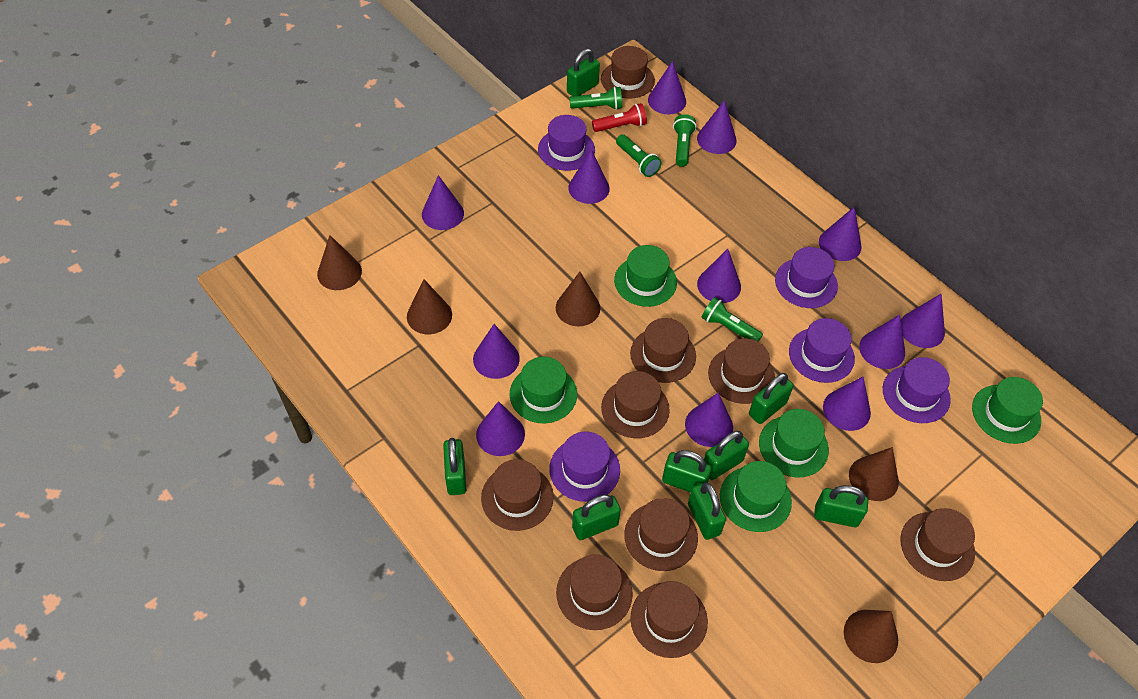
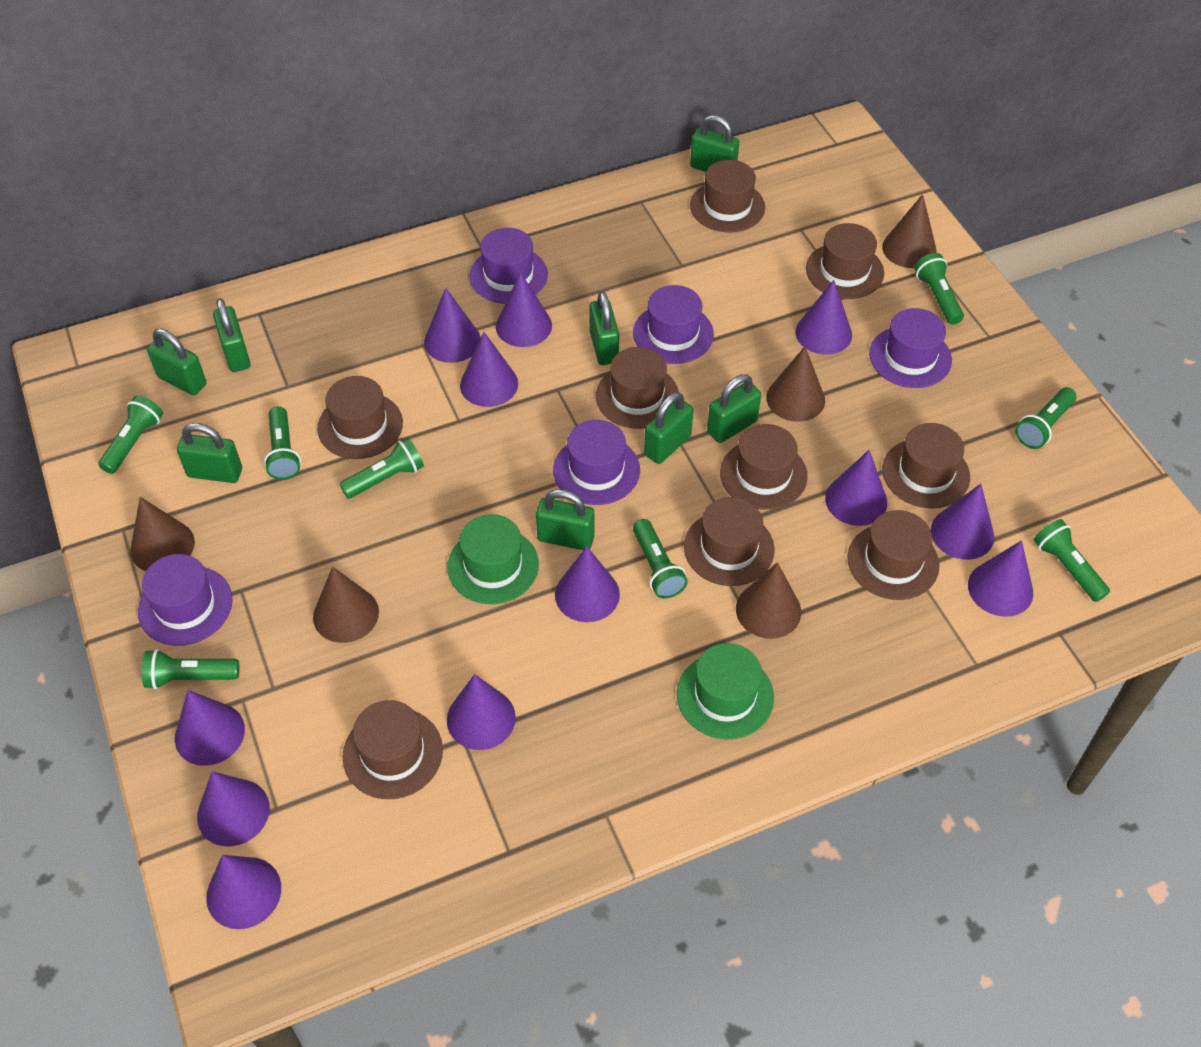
green flashlight: [569,86,622,110] [616,134,661,177] [673,114,696,167] [701,297,763,342] = 4 -> [98,396,163,474] [142,649,239,689] [264,406,301,480] [340,438,424,499] [633,519,688,598] [914,253,964,325] [1015,387,1076,449] [1034,519,1110,602] = 8
green hat: [510,357,577,423] [614,245,677,307] [720,461,792,532] [759,409,829,478] [972,377,1043,444] = 5 -> [447,514,539,604] [677,643,774,739] = 2
red flashlight: [592,103,647,132] = 1 -> none = 0

